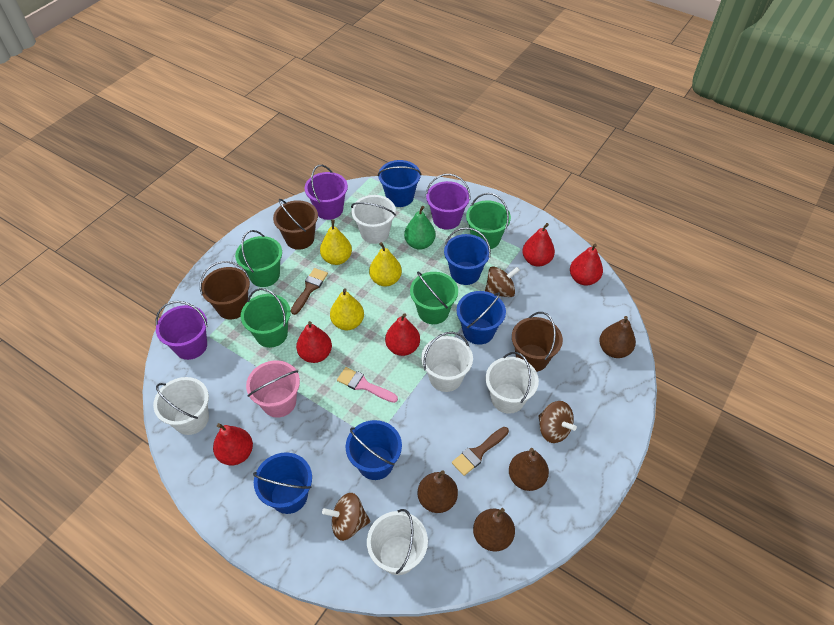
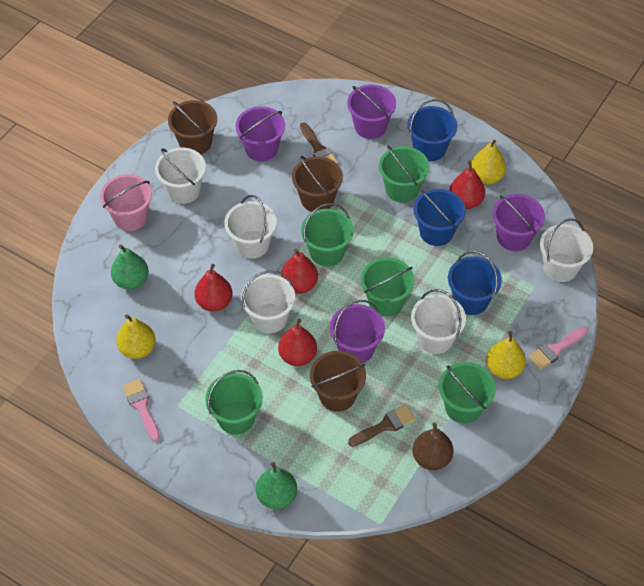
blue bucket: [253,453,312,514] [346,420,402,480] [378,160,421,207] [444,227,491,285] [456,291,506,345] = 5 -> [408,99,457,161] [414,189,466,246] [448,251,502,315] = 3
brown pear: [418,470,458,513] [473,508,515,551] [509,448,549,491] [599,316,636,358] = 4 -> [412,423,454,470] = 1
brown spinning top: [322,493,370,541] [485,266,520,297] [538,401,577,443] = 3 -> none = 0
green bucket: [235,230,282,287] [241,288,291,348] [410,272,458,324] [466,193,511,249] = 4 -> [205,370,263,434] [301,203,354,266] [361,257,415,316] [379,146,429,202] [439,362,496,423] = 5
green pear: [404,206,436,250] = 1 -> [111,244,149,290] [256,462,297,509] = 2
pink brush: [337,367,398,403] = 1 -> [122,379,160,441] [528,327,588,370] = 2
purple bucket: [156,301,208,360] [305,165,348,220] [426,174,470,230] = 3 -> [236,106,285,162] [330,300,385,363] [347,84,396,139] [493,194,545,251] = 4
red pear: [213,423,253,465] [296,321,332,363] [385,313,420,356] [522,223,555,267] [570,244,603,285] = 5 -> [195,264,232,312] [278,318,317,366] [281,249,318,294] [449,160,485,209] = 4

